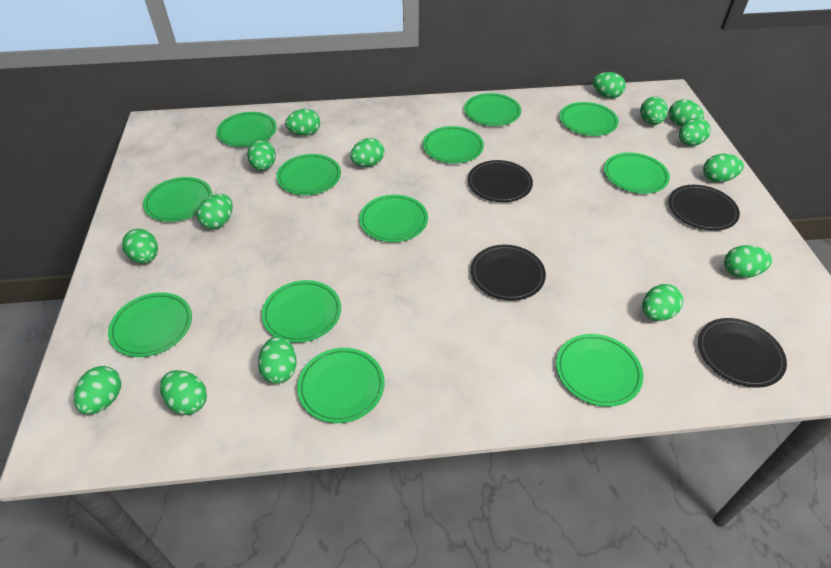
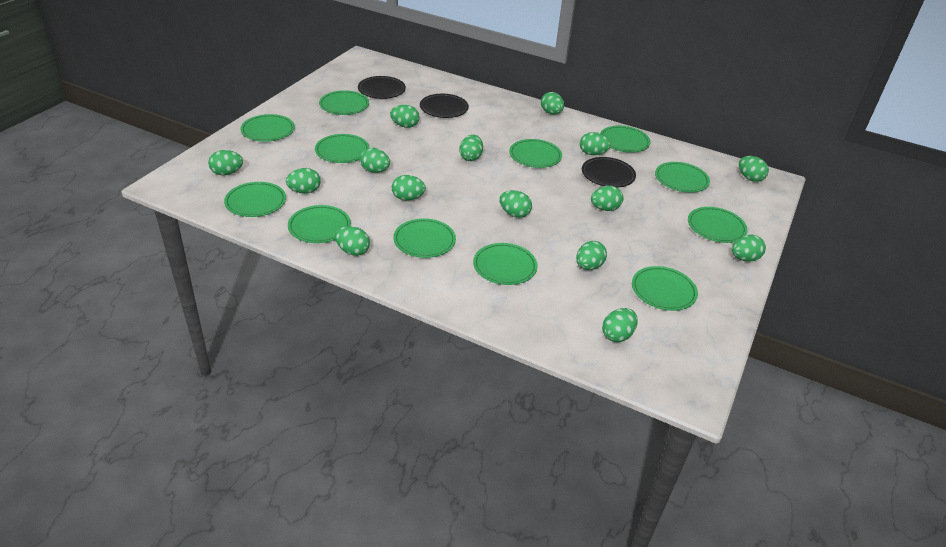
black plate: [468,160,533,202] [471,245,546,301] [669,185,740,231] [698,318,787,388] = 4 -> [358,76,406,99] [420,94,469,118] [582,157,636,188] = 3

